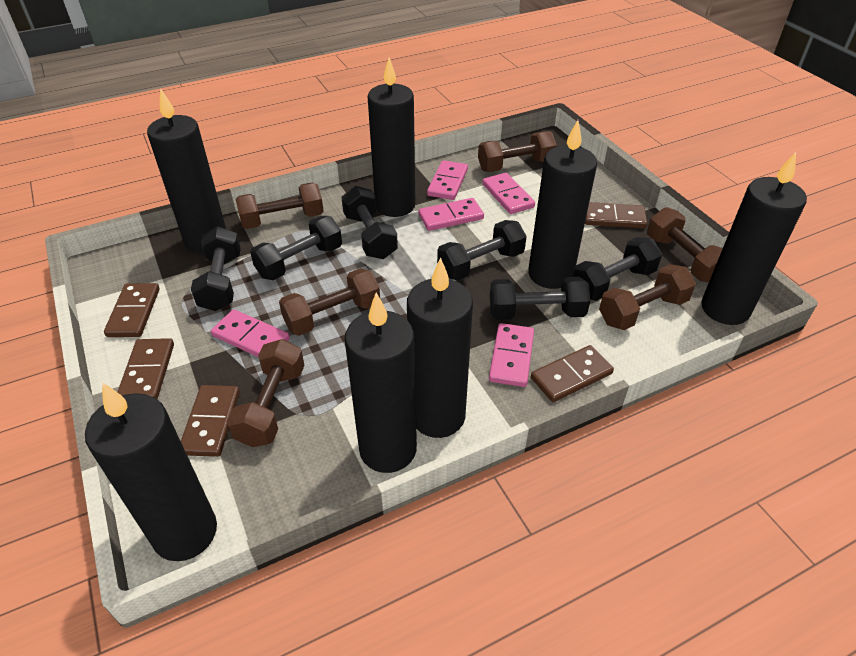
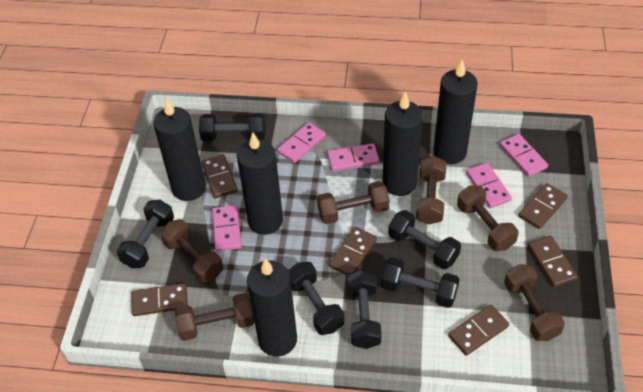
black candle: [85,382,217,561] [147,88,226,254] [344,293,417,473] [368,58,416,217] [407,258,473,438] [528,120,597,289] [702,152,807,325] = 7 -> [153,98,206,201] [237,132,283,235] [247,258,297,357] [382,92,423,196] [433,60,478,164] = 5
brown domino: [104,283,160,337] [118,338,174,399] [181,385,240,457] [531,345,614,402] [585,202,647,228] = 5 -> [131,283,188,316] [201,154,238,198] [329,227,377,276] [448,305,509,356] [518,183,568,229] [528,236,578,287] = 6

